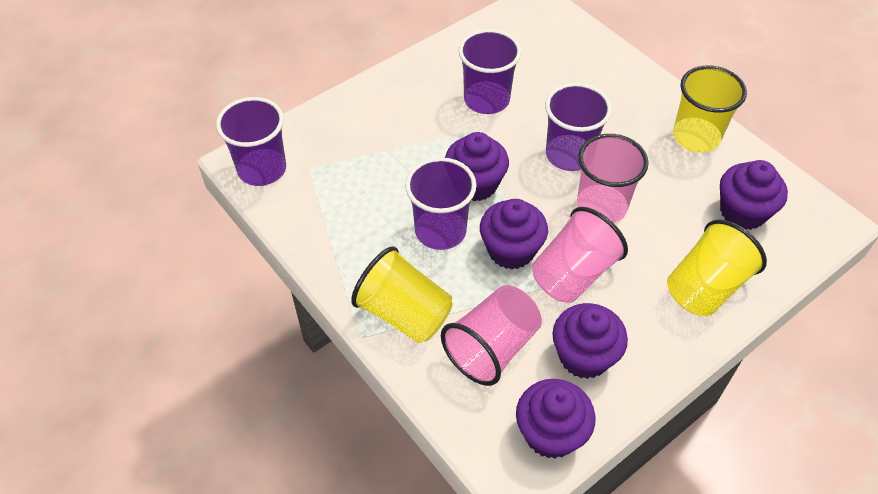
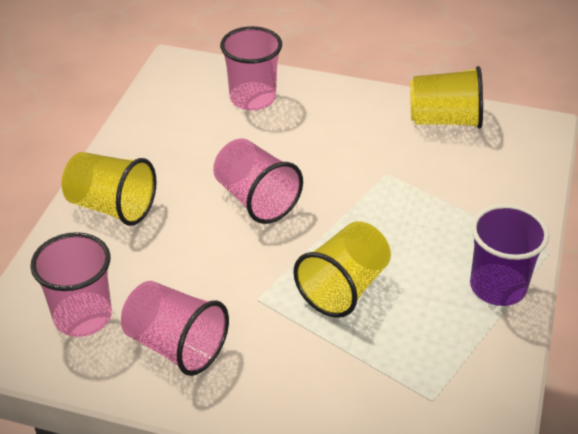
pink cup: [441,285,542,386] [532,207,628,303] [577,134,648,223] = 3 -> [30,232,112,337] [121,281,229,376] [213,139,303,224] [220,26,282,111] = 4
purple cup: [216,97,286,186] [405,157,476,250] [459,29,521,114] [545,83,612,171] = 4 -> [470,204,549,306] = 1
purple cupcake: [445,132,509,201] [480,199,548,269] [516,379,596,459] [552,303,628,379] [720,160,788,230] = 5 -> none = 0

